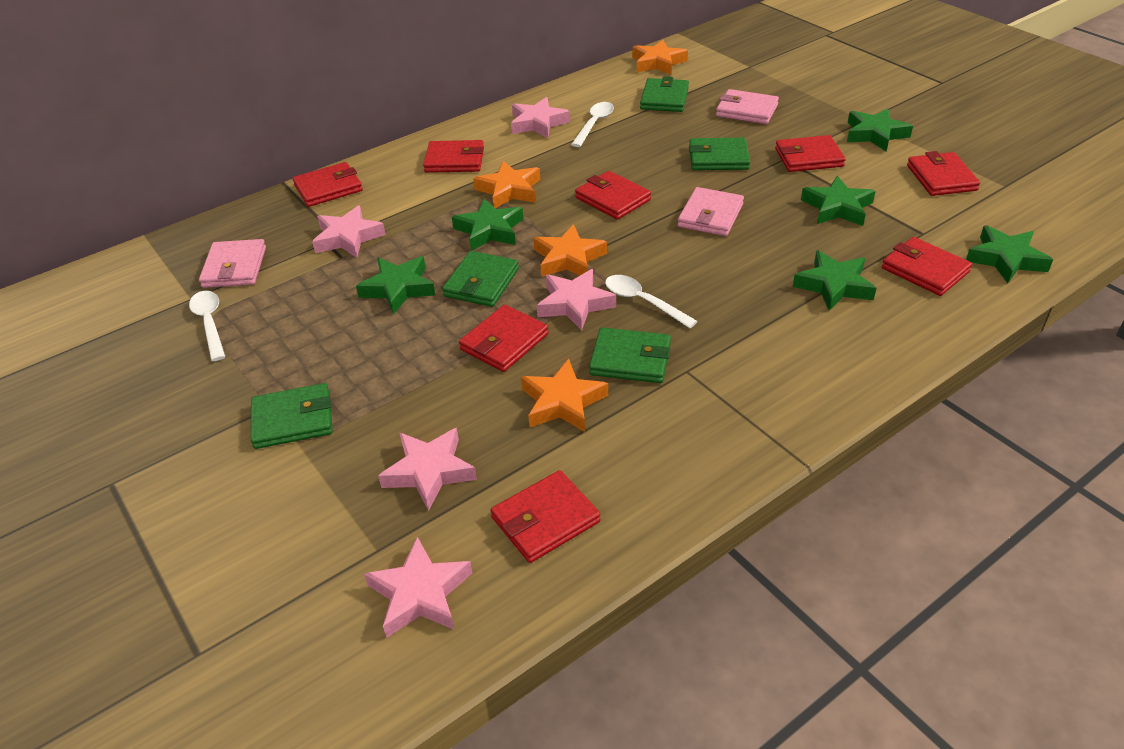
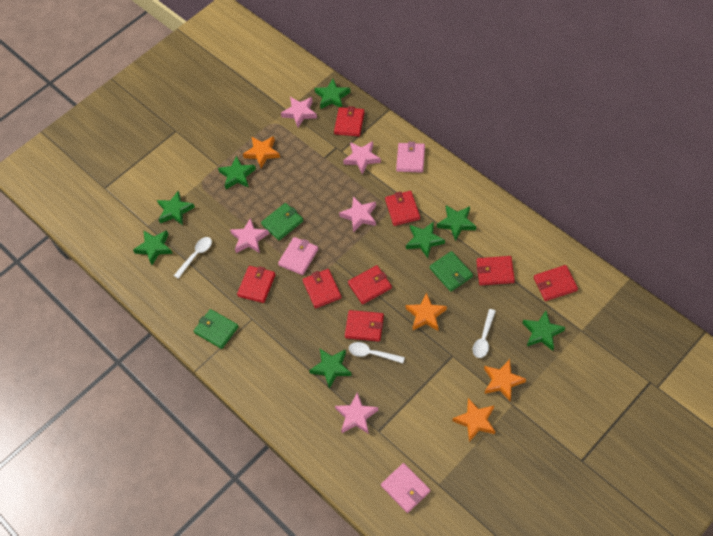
green star: [356,256,435,314] [452,198,523,251] [793,250,876,311] [801,176,876,226] [847,108,913,151] [966,225,1053,283] = 6 -> [133,230,173,265] [157,191,195,225] [218,156,256,189] [309,349,352,389] [315,79,350,109] [406,222,445,258] [437,205,476,241] [523,311,565,351] = 8
green wallet: [251,383,333,449] [442,251,519,307] [589,327,671,383] [640,76,689,112] [689,138,750,170] = 5 -> [194,309,239,349] [261,203,303,241] [430,251,473,292] = 3

